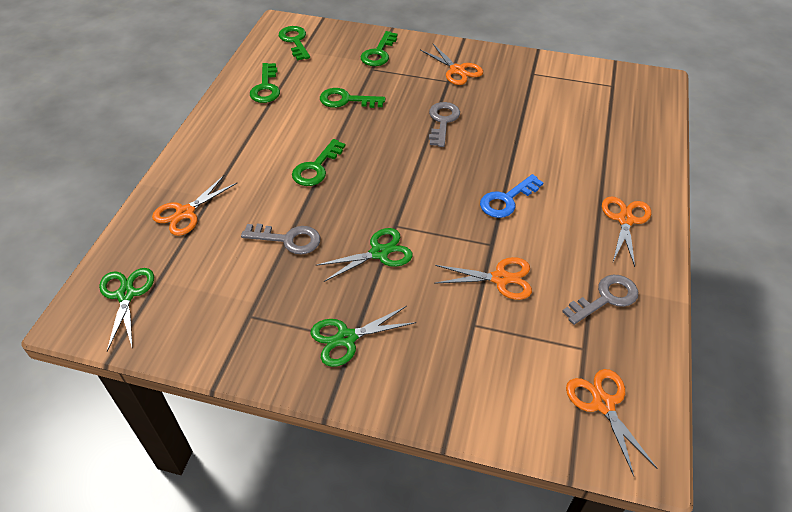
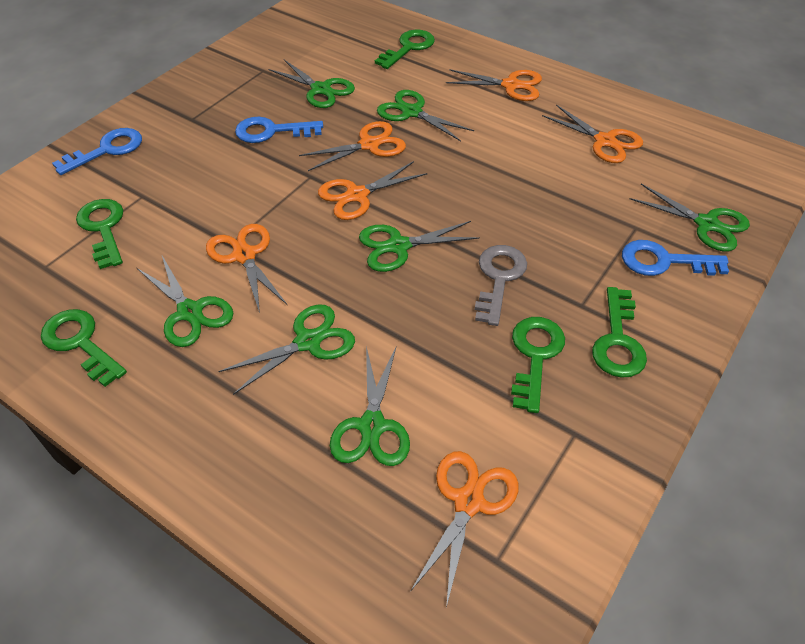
blue key: [480,174,544,218] = 1 -> [52,128,142,175] [235,117,323,143] [622,240,729,276] = 3
green scissors: [99,268,154,351] [310,306,416,367] [315,228,413,282] = 3 -> [137,256,233,347] [218,304,355,395] [269,60,355,108] [330,345,410,466] [359,221,480,272] [377,90,474,141] [630,184,750,252] = 7
grey key: [241,224,320,254] [429,102,460,147] [562,275,638,325] = 3 -> [475,245,527,326] = 1
orange scissors: [152,175,237,236] [420,44,483,85] [434,257,532,300] [566,369,658,476] [602,196,651,267] = 5 -> [206,224,287,313] [299,121,406,171] [318,161,427,220] [410,451,519,608] [446,69,542,101] [542,105,643,163] = 6

